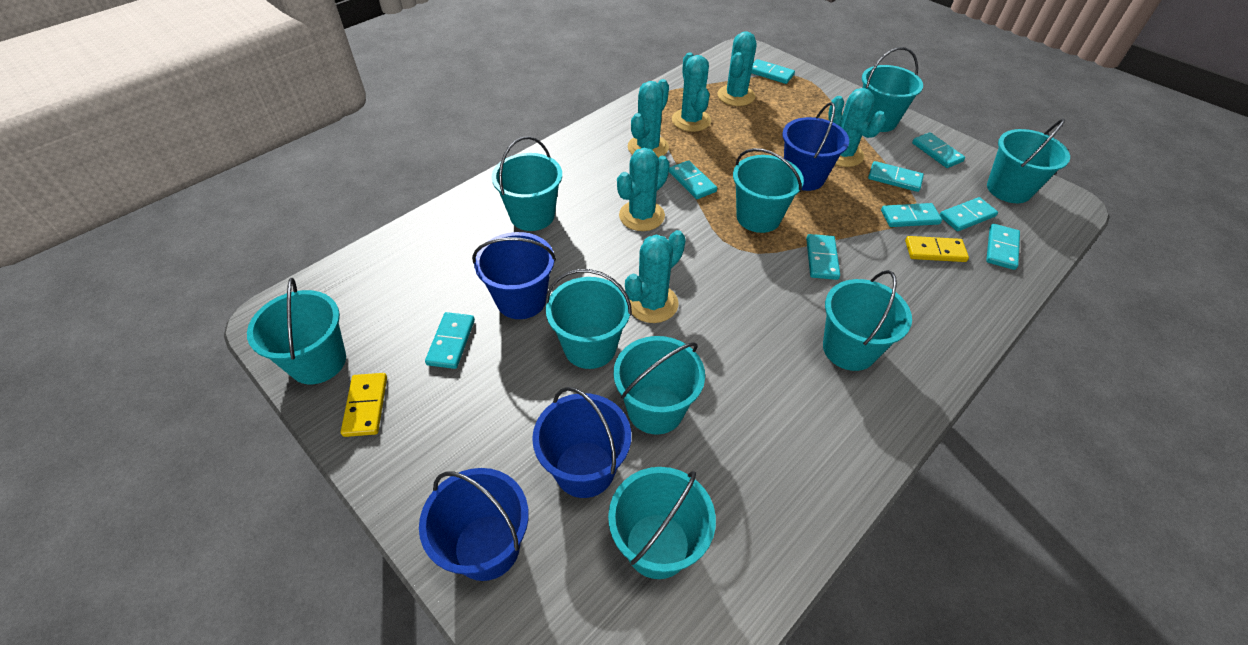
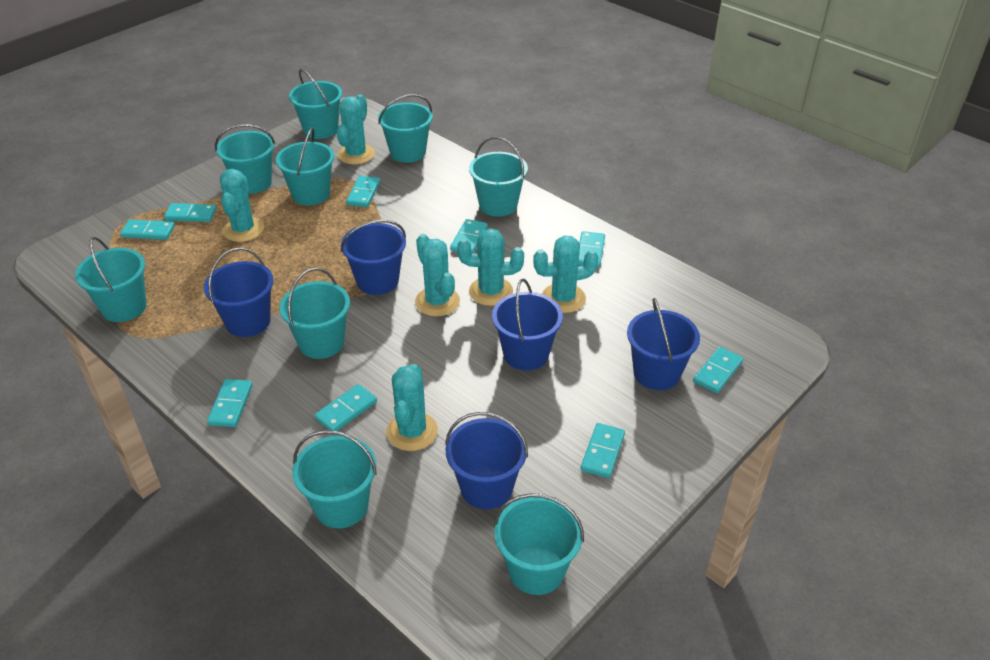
blue bucket: [419,468,529,581] [472,232,556,319] [532,387,631,498] [782,102,849,191] = 4 -> [204,247,274,337] [341,220,406,295] [445,412,528,509] [492,279,563,370] [627,298,700,390] = 5
yellow domino: [341,373,387,437] [905,236,969,262] = 2 -> none = 0

